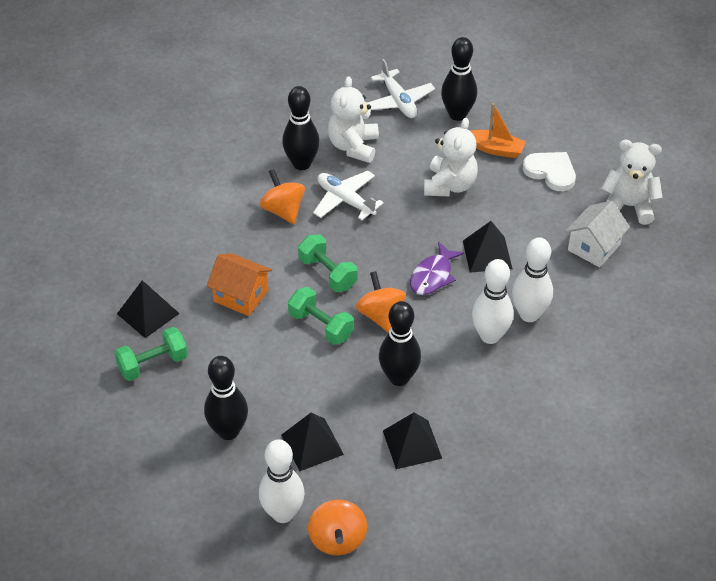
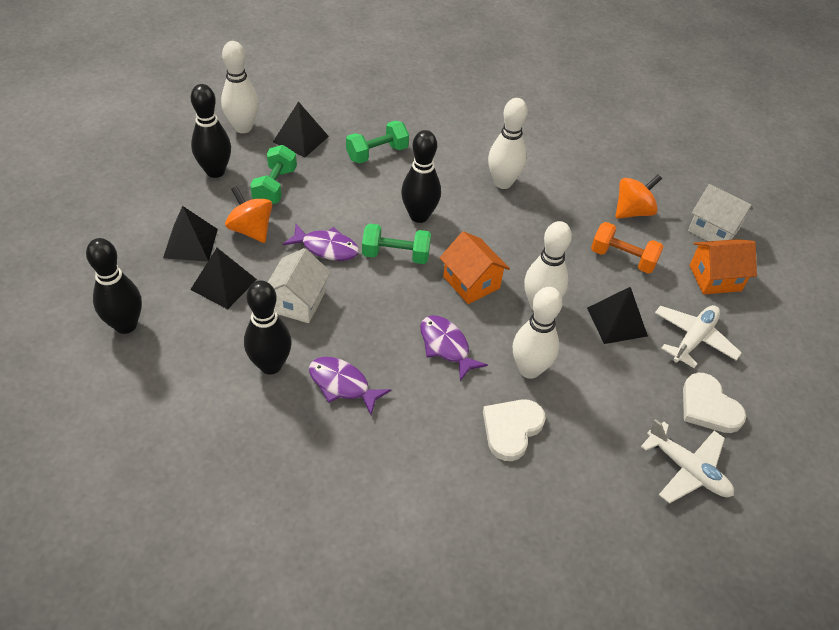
orange boat: [471,103,526,158] = 1 -> none = 0
orange dumbbell: none = 0 -> [591,222,663,274] = 1
orange house: [207,253,272,316] = 1 -> [440,231,510,304] [690,239,757,295] = 2
orange spinning top: [260,169,305,224] [308,500,367,555] [355,271,406,332] = 3 -> [225,186,272,243] [615,174,662,219] = 2
purple fish: [410,241,465,295] = 1 -> [283,224,359,261] [309,357,391,415] [420,315,488,381] = 3
white bowling pin: [259,439,305,523] [472,259,513,344] [512,237,553,322] = 3 -> [221,41,259,133] [488,98,528,189] [513,287,562,379] [524,221,572,310] = 4
white heart: [523,152,576,191] = 1 -> [483,399,546,461] [683,373,746,433] = 2
white house: [565,201,630,267] = 1 -> [268,248,331,323] [688,184,753,241] = 2
white teddy bear: [328,76,379,163] [424,118,478,196] [601,140,663,225] = 3 -> none = 0

